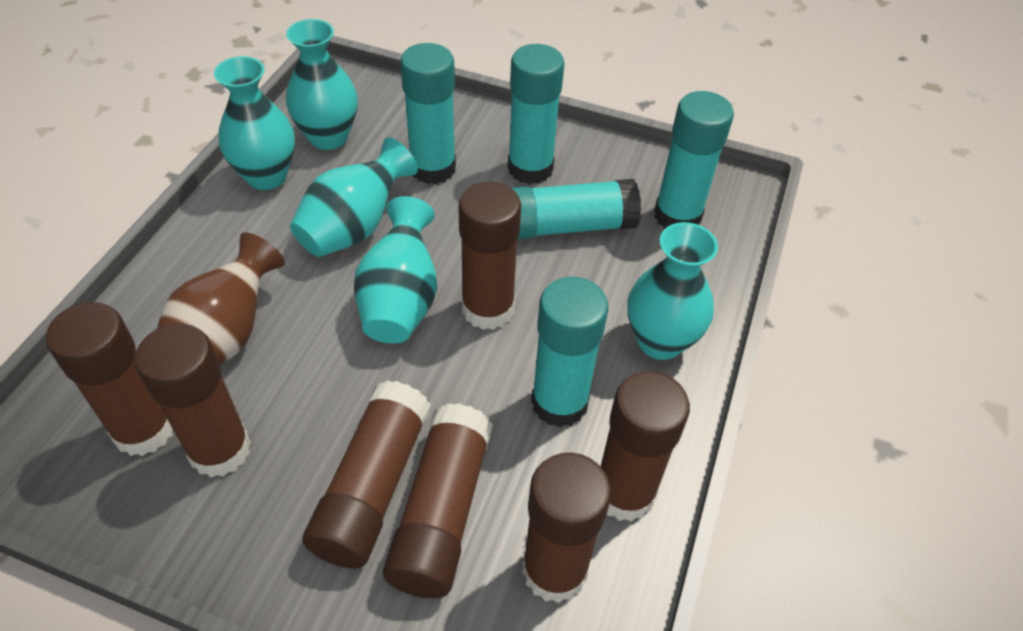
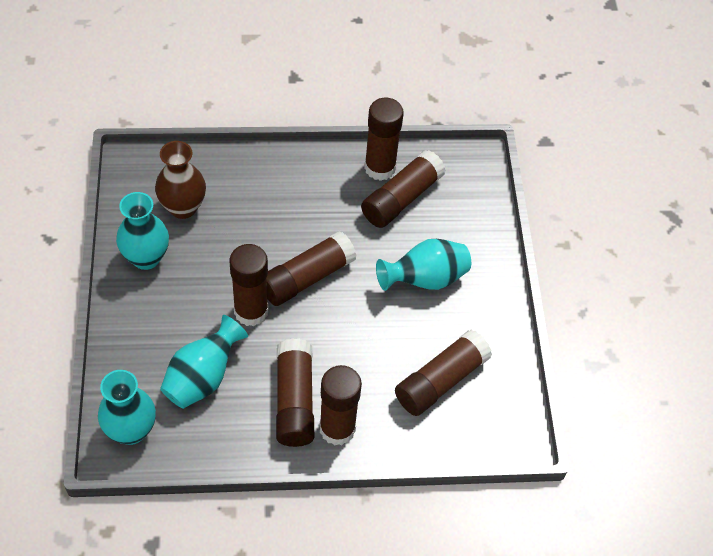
turquoise glue stick: [400,43,456,184] [508,44,564,184] [512,179,641,239] [531,277,608,427] [654,91,734,229] = 5 -> none = 0
turquoise vase: [214,56,295,190] [286,19,358,150] [290,137,418,257] [354,196,437,344] [627,222,718,360] = 5 -> [98,370,156,445] [116,192,169,270] [160,315,248,409] [376,239,471,291] = 4

